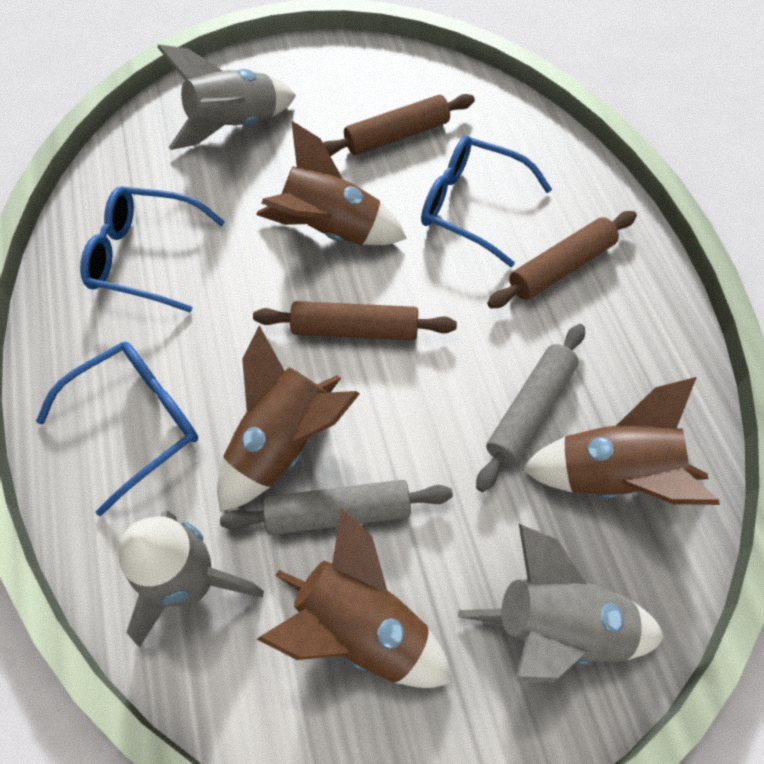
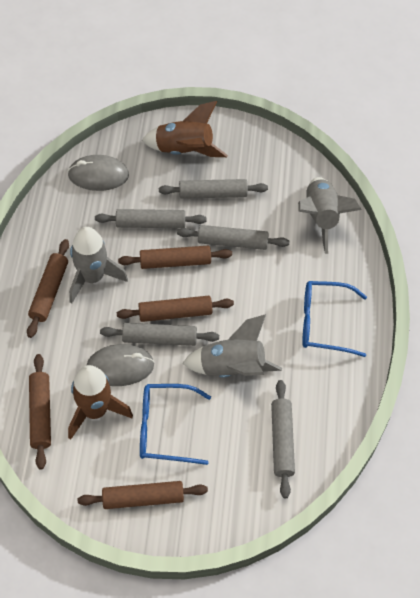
blue glasses: [36,342,198,516] [80,186,225,313] [421,136,552,267] = 3 -> [140,384,211,465] [302,281,367,357] = 2
brown rocket: [217,325,360,512] [256,121,407,245] [257,508,452,688] [522,377,720,505] = 4 -> [68,365,133,440] [142,101,228,157] = 2
brown rolling pin: [253,301,457,340] [323,94,475,156] [487,211,637,309] = 3 -> [27,239,69,338] [29,354,51,470] [78,481,208,509] [117,296,234,322] [118,246,232,269] = 5
grey mouse: none = 0 -> [68,155,129,191] [87,344,154,386] = 2
grey rolling pin: [220,480,453,535] [476,324,585,492] = 2 -> [95,209,207,228] [100,323,219,346] [159,179,268,199] [177,225,289,250] [271,380,295,499] = 5

